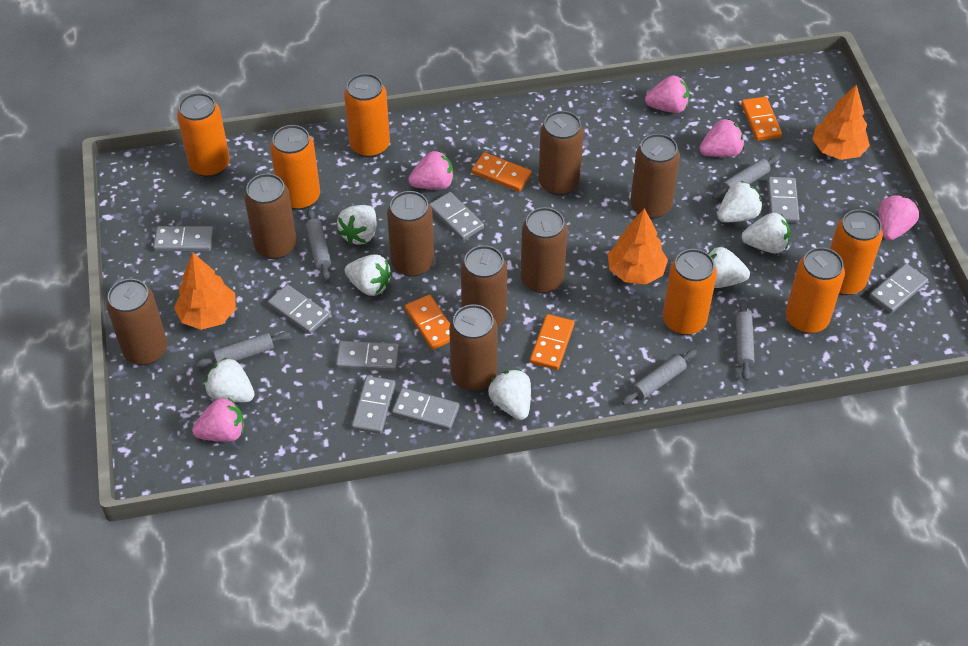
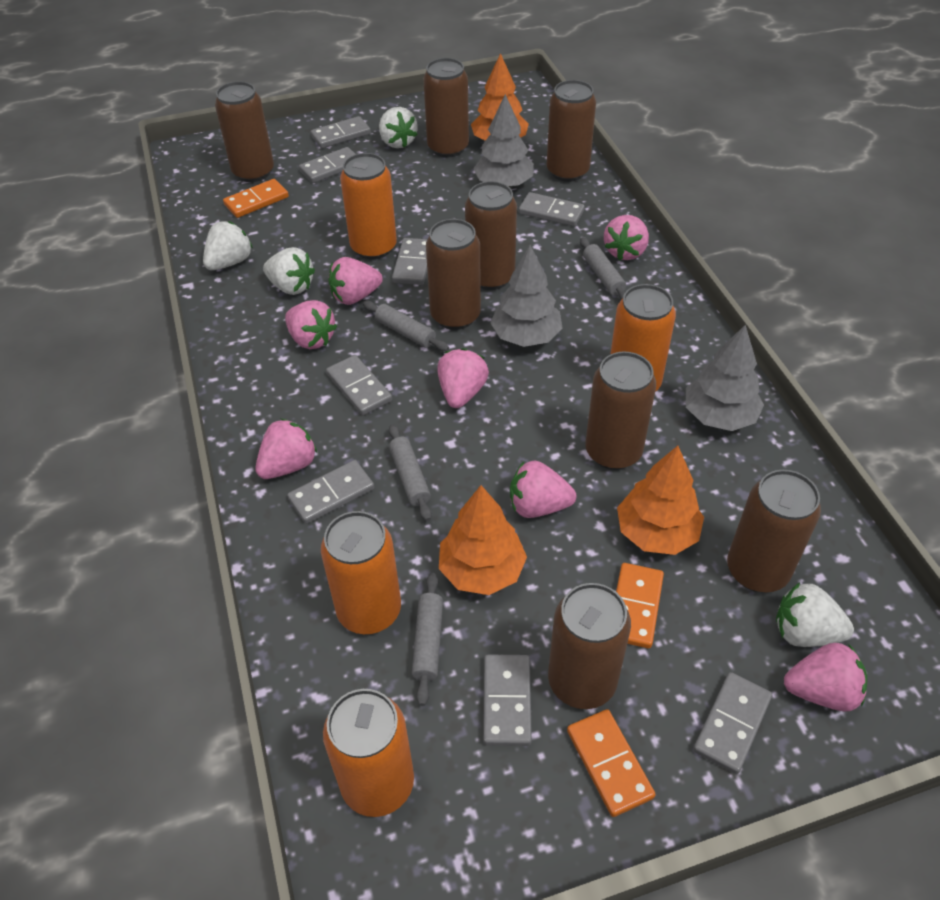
grey rolling pin: [195,332,291,368] [306,209,331,281] [622,350,697,405] [712,156,780,199] [736,299,754,381] = 5 -> [363,301,449,351] [389,424,432,521] [412,573,443,706] [580,237,626,300] = 4
grey tree: none = 0 -> [473,94,534,187] [490,245,563,347] [686,325,764,431] = 3
orange can: [177,93,230,177] [270,125,320,210] [344,73,390,158] [663,249,717,335] [785,247,845,334] [830,209,883,295] = 6 -> [321,511,401,634] [323,689,414,817] [340,153,397,259] [610,284,676,392] = 4
orange domino: [405,295,450,350] [472,152,532,192] [530,314,574,370] [741,97,782,141] = 4 -> [223,179,289,218] [567,709,656,817] [616,563,664,648] = 3
pink strawberry: [192,398,244,442] [408,151,454,190] [645,75,689,113] [699,119,744,157] [879,195,919,240] = 5 -> [255,419,317,479] [285,300,337,349] [328,257,383,305] [437,348,489,408] [510,461,576,518] [604,215,649,260] [784,643,867,712] = 7
white strawberry: [205,357,255,402] [337,205,376,245] [345,255,392,296] [488,369,531,420] [708,247,750,288] [717,181,762,222] [741,213,790,253] = 7 -> [203,221,253,270] [263,247,315,295] [379,107,418,148] [776,583,854,647] = 4

